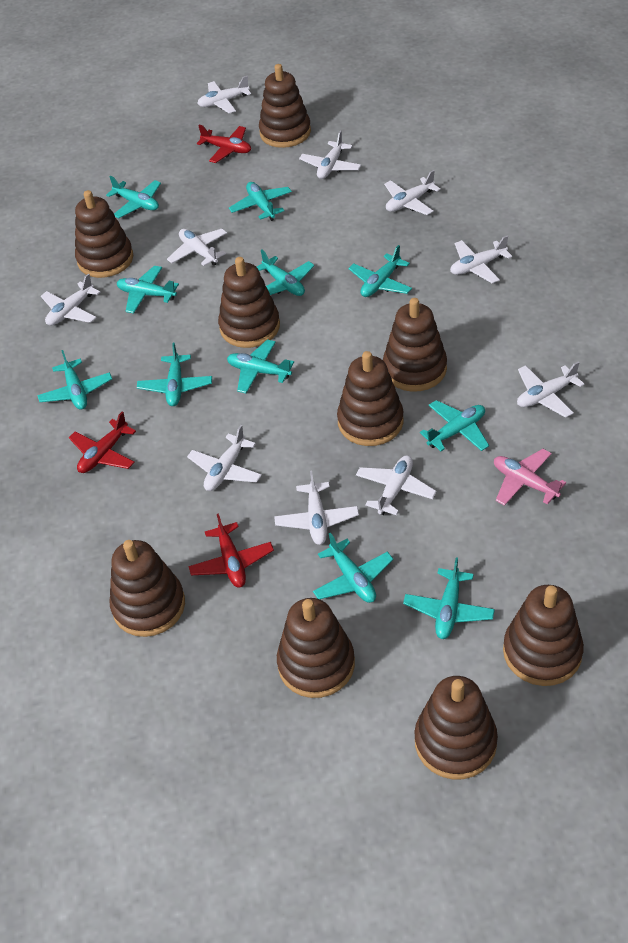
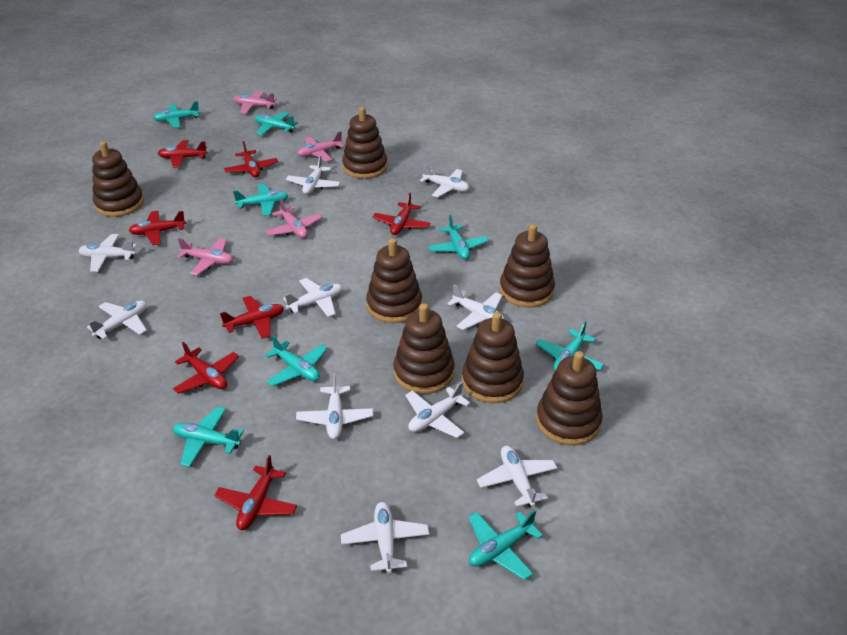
brown stacking toy: [75,190,133,278] [110,540,185,637] [218,257,280,348] [259,64,311,148] [277,598,355,698] [337,351,404,446] [383,298,447,392] [414,676,498,779] [503,585,584,686] = 9 -> [92,141,144,217] [342,107,387,179] [366,238,422,323] [393,303,455,394] [462,312,524,403] [500,224,555,308] [536,351,603,445] = 7
pink plane: [494,449,566,506] = 1 -> [177,238,233,275] [233,91,277,114] [265,198,322,238] [297,131,345,162] = 4
red plane: [69,411,136,473] [188,513,274,588] [197,125,251,163] = 3 -> [129,211,186,245] [158,140,208,168] [173,342,239,394] [214,455,297,530] [220,296,284,339] [224,141,278,177] [373,193,431,235] = 7
turquoise plane: [37,350,112,410] [106,176,161,218] [117,266,179,314] [137,343,212,406] [227,339,294,393] [229,182,292,221] [257,250,314,296] [313,532,393,603] [348,245,412,297] [403,557,495,639] [420,400,489,451] = 11 -> [153,101,200,128] [173,407,244,467] [233,184,289,216] [255,112,298,135] [265,335,327,386] [428,215,489,260] [468,510,543,580] [535,321,604,371] = 8

